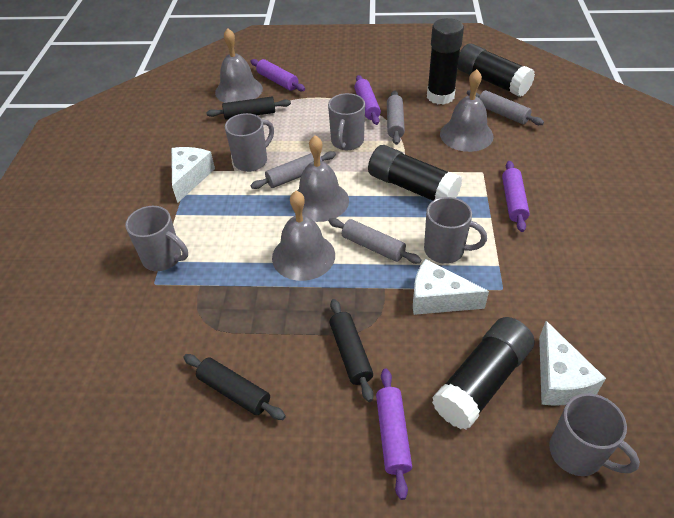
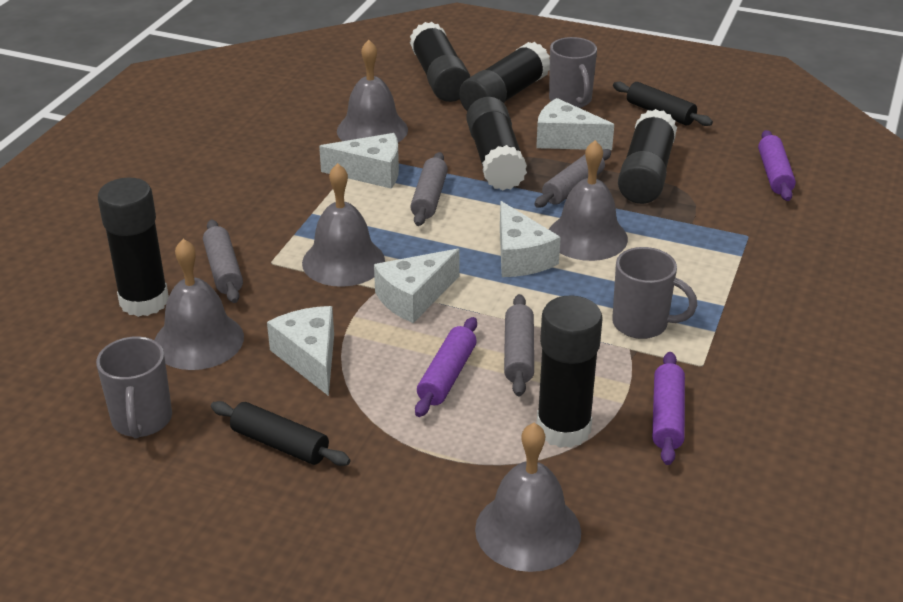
black glue stick: [368,145,462,201] [427,18,464,105] [432,317,535,430] [458,43,535,97] = 4 -> [98,178,169,317] [410,22,470,102] [459,42,550,111] [466,97,527,191] [537,296,603,448] [618,109,677,204] = 6
black rolling pin: [183,354,286,420] [206,97,291,120] [329,299,374,402] = 3 -> [211,401,351,466] [613,82,713,126] = 2
grey bell: [215,28,263,103] [272,191,335,281] [292,135,349,222] [440,69,494,152] = 4 -> [155,239,244,370] [302,163,385,287] [337,40,408,142] [475,423,581,572] [549,140,628,261] = 5
grey mug: [125,206,188,271] [225,113,274,172] [328,93,365,150] [424,197,487,264] [549,393,640,476] = 5 -> [96,336,172,439] [549,37,597,108] [612,247,697,339] = 3
purple rolling pin: [251,59,305,91] [354,75,381,125] [376,368,412,500] [502,161,530,232] = 4 -> [415,317,477,417] [652,352,685,465] [758,130,796,201] = 3
white cheese: [171,147,215,203] [413,259,489,315] [539,321,606,406] = 3 -> [267,306,334,396] [319,133,399,189] [374,249,460,323] [500,201,561,277] [536,98,614,150] = 5

